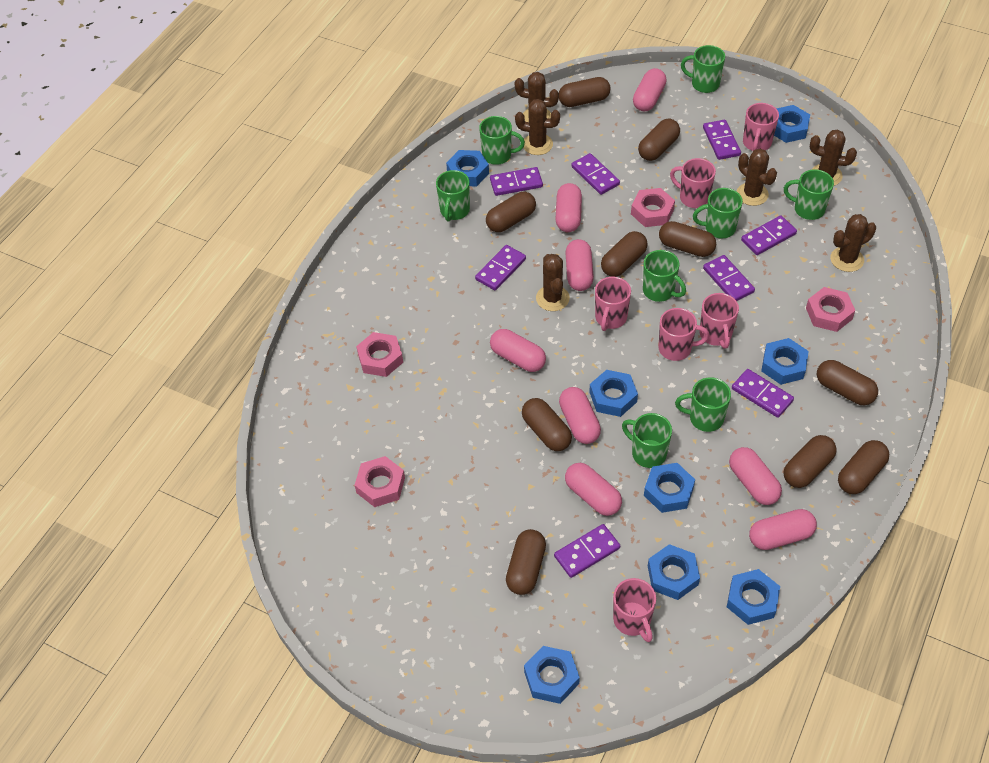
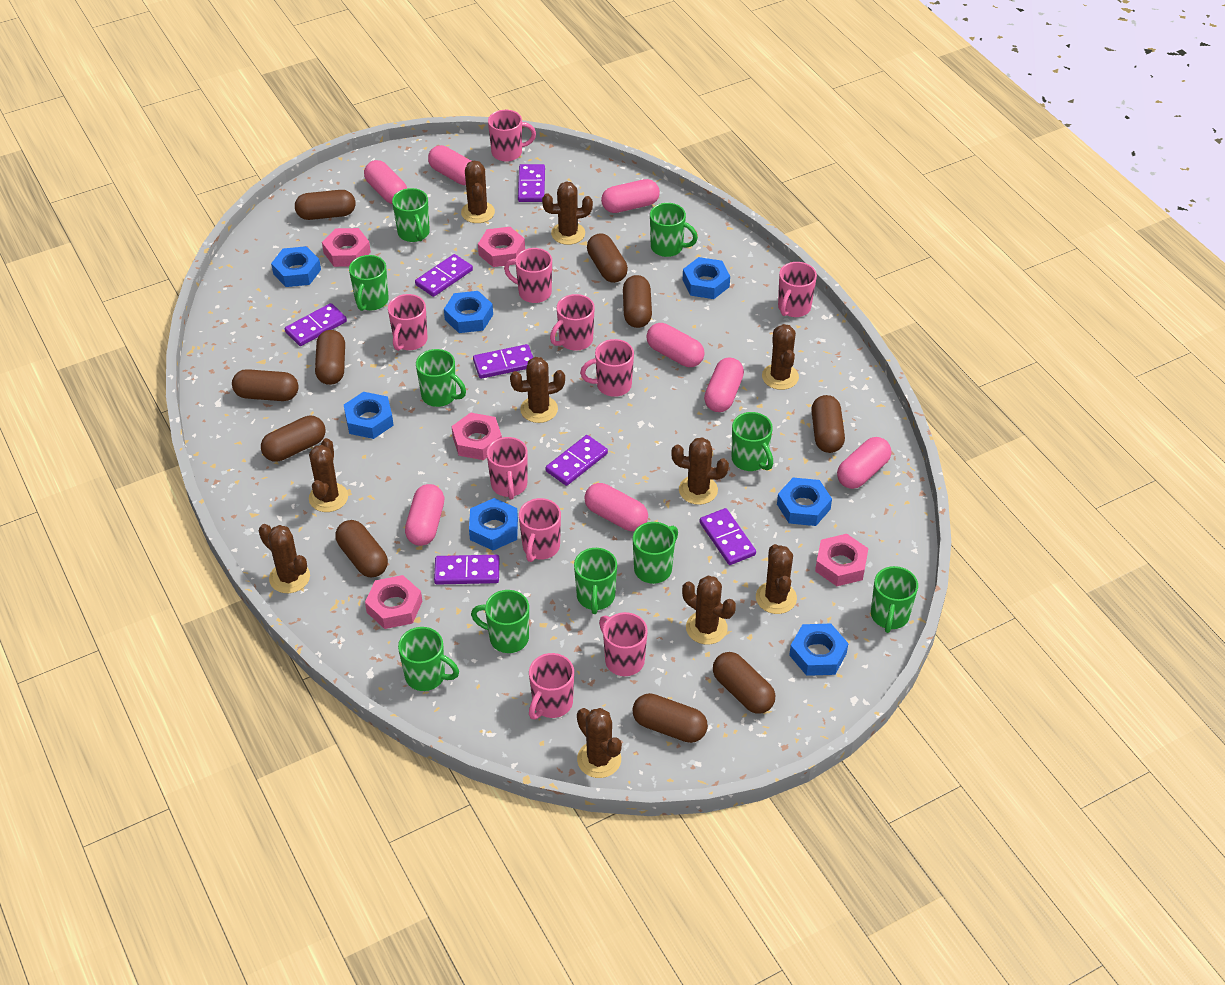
blue nut: [446,150,489,187] [524,646,580,704] [589,370,638,417] [644,463,695,513] [648,544,700,600] [727,569,780,625] [761,338,809,385] [774,105,810,143] = 8 -> [271,246,321,287] [344,392,394,439] [444,291,493,333] [469,498,518,550] [683,257,730,299] [777,478,832,526] [789,624,848,676] = 7
brown cactus: [515,72,559,122] [515,99,560,155] [536,254,570,311] [737,149,777,206] [810,129,857,186] [830,214,876,272] = 6 -> [259,524,310,593] [309,438,348,512] [461,161,495,223] [510,357,565,423] [542,182,593,245] [577,708,622,778] [671,437,729,505] [682,576,736,644] [756,544,797,614] [762,324,799,390] = 10
green mug: [436,170,470,222] [479,116,525,165] [622,413,672,468] [643,250,686,302] [675,377,731,432] [681,45,725,93] [693,188,743,238] [784,169,834,220] = 8 -> [349,255,389,311] [392,188,430,242] [398,627,459,691] [416,349,466,407] [471,590,529,653] [574,548,617,614] [633,522,678,584] [650,203,698,257] [732,412,773,471] [871,566,918,633] = 10
pink mug: [595,277,631,331] [613,578,656,642] [659,308,710,361] [670,158,716,208] [700,293,739,349] [743,103,779,151] = 6 -> [388,294,428,351] [487,437,528,500] [488,110,536,162] [504,248,552,303] [519,498,561,562] [529,653,574,720] [550,294,595,351] [580,339,634,397] [599,612,648,676] [778,262,817,317] = 10
pink nut: [355,456,405,507] [356,332,403,377] [631,188,675,227] [806,287,855,332] = 4 -> [322,228,371,267] [365,575,422,629] [452,413,502,460] [478,227,525,267] [815,534,868,586] = 5
purple domino: [475,245,526,291] [490,167,543,196] [554,524,620,578] [571,153,620,195] [703,120,741,160] [703,255,755,301] [732,369,794,418] [741,215,797,255] = 8 -> [285,303,347,346] [415,254,473,297] [434,555,499,585] [473,344,533,379] [518,164,545,202] [545,435,608,486] [700,508,756,565] = 7

